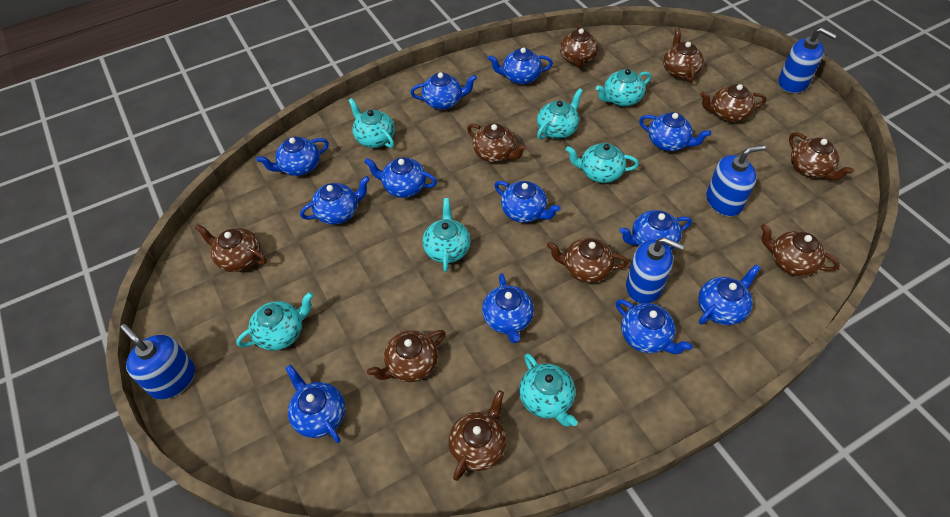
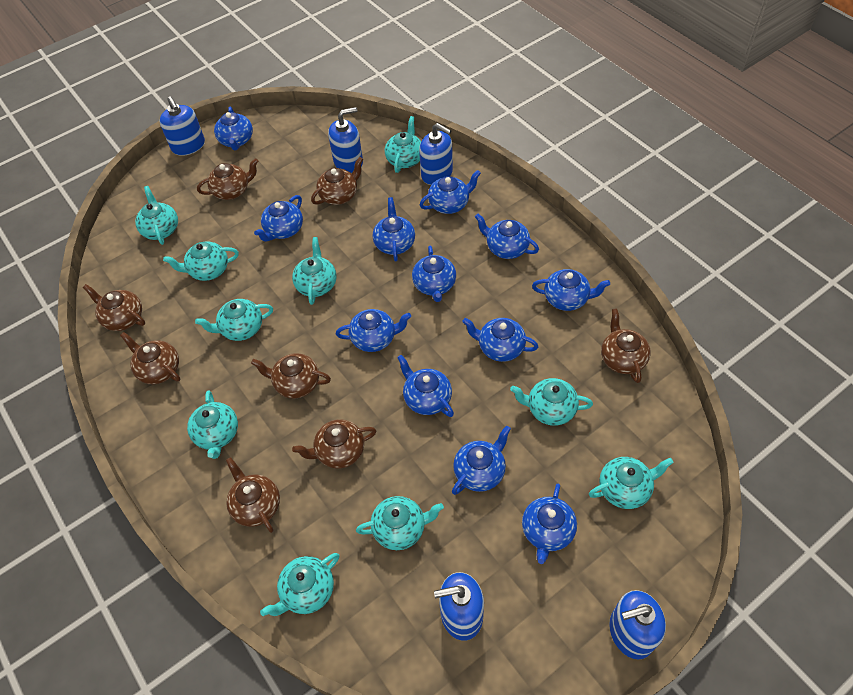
blue soap dispenser: [120,324,195,399] [626,237,684,303] [706,145,766,216] [778,27,837,93] = 4 -> [160,96,205,156] [328,107,363,173] [419,123,453,185] [434,572,484,641] [609,590,666,659] = 5
brown teapot: [195,224,267,272] [367,330,446,382] [448,390,507,481] [467,123,527,163] [547,238,628,283] [560,24,599,68] [663,28,704,83] [700,84,766,122] [761,224,840,276] [789,132,854,181] = 10 -> [83,284,145,331] [120,332,180,384] [197,158,258,200] [226,457,280,533] [251,353,331,398] [292,419,376,469] [311,157,363,205] [601,308,651,383] = 8
turquoise teapot: [236,292,313,351] [348,98,395,148] [422,198,471,272] [519,353,578,427] [537,88,583,140] [566,143,639,183] [596,69,651,106] = 7 -> [135,186,178,245] [163,241,239,281] [187,390,238,459] [195,299,273,341] [260,553,339,616] [292,237,337,305] [356,496,444,550] [385,116,421,173] [510,378,593,426] [589,457,674,509] = 10

